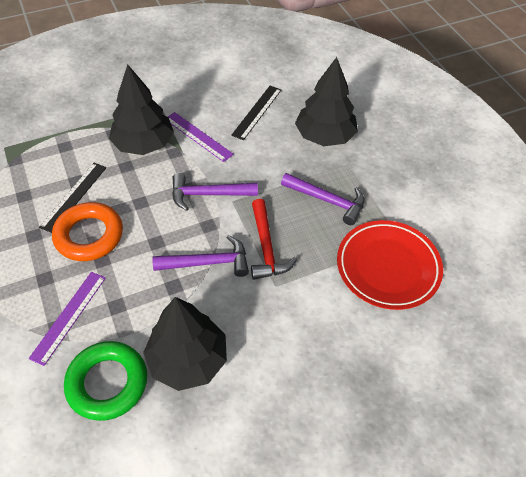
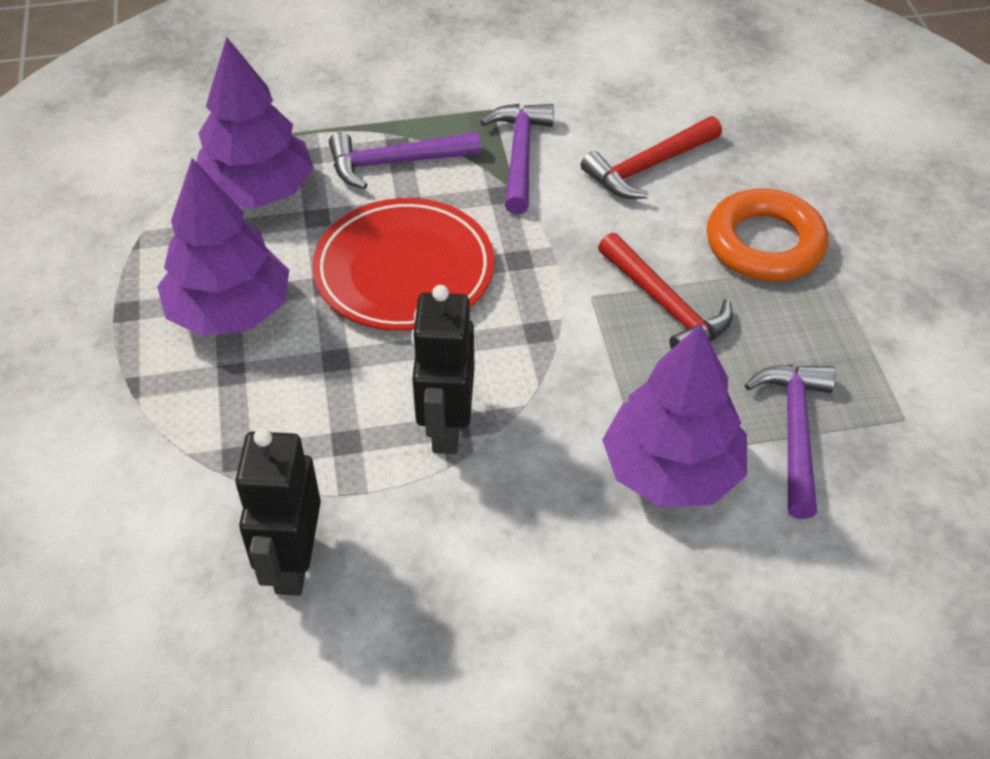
black robot: none = 0 -> [235,428,321,596] [411,285,475,454] = 2
black ruler: [39,163,106,233] [231,86,281,140] = 2 -> none = 0
black tree: [109,64,174,155] [143,297,227,391] [295,57,358,146] = 3 -> none = 0
green ring: [64,341,147,421] = 1 -> none = 0
purple ruler: [29,272,106,366] [168,112,234,162] = 2 -> none = 0
purple tree: none = 0 -> [157,158,289,336] [196,37,314,209] [602,324,747,507] = 3
red hammer: [251,199,297,280] = 1 -> [581,116,722,199] [598,233,733,349] = 2

